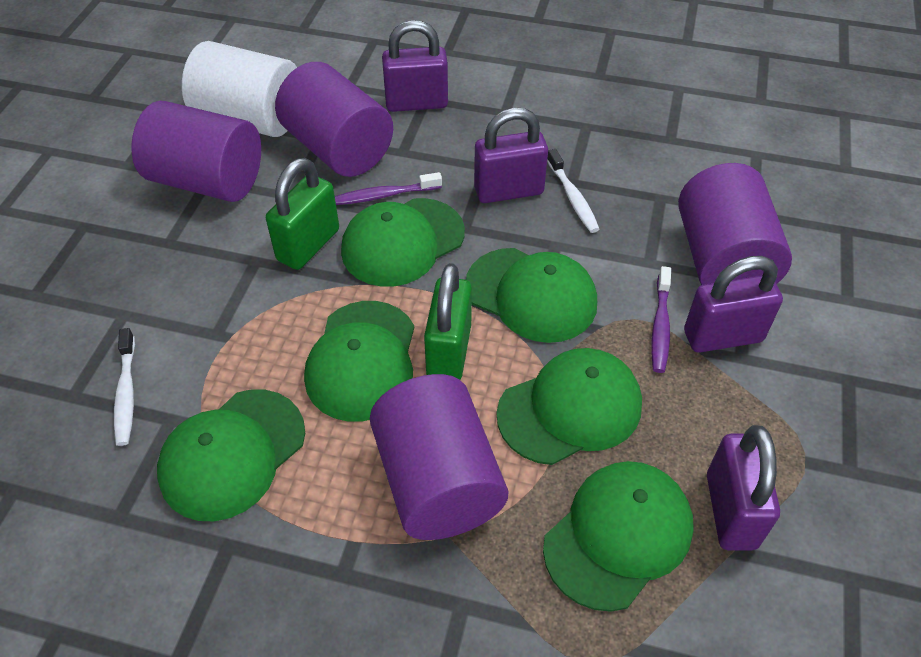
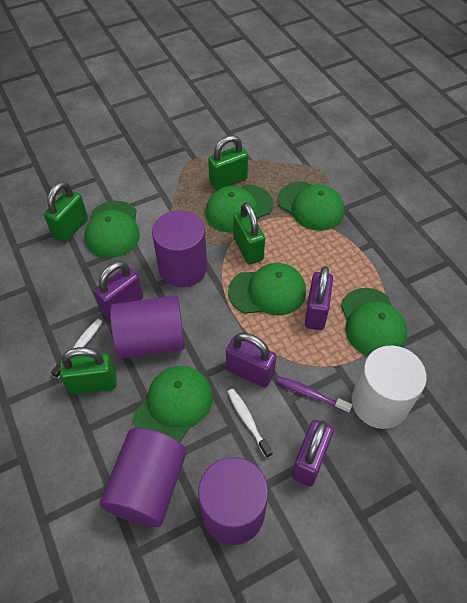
green padlock: [266,158,339,270] [424,263,472,380] = 2 -> [44,181,88,243] [60,347,117,395] [208,135,248,190] [233,202,265,265] = 4
purple toothbrush: [335,172,442,205] [651,266,671,373] = 2 -> [277,376,352,413] = 1

